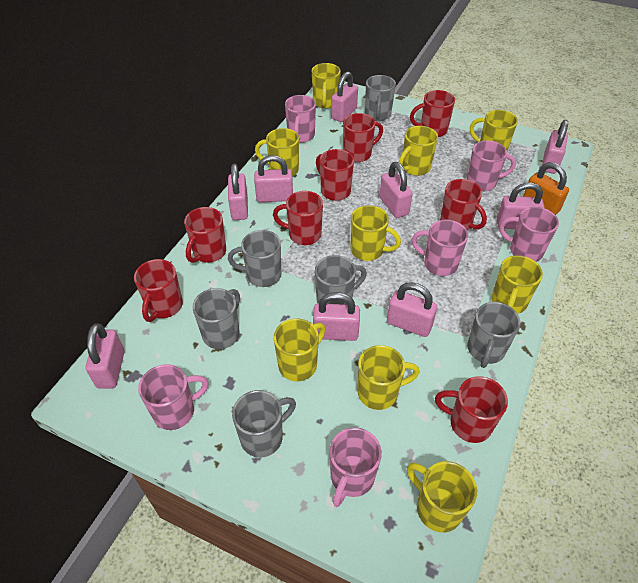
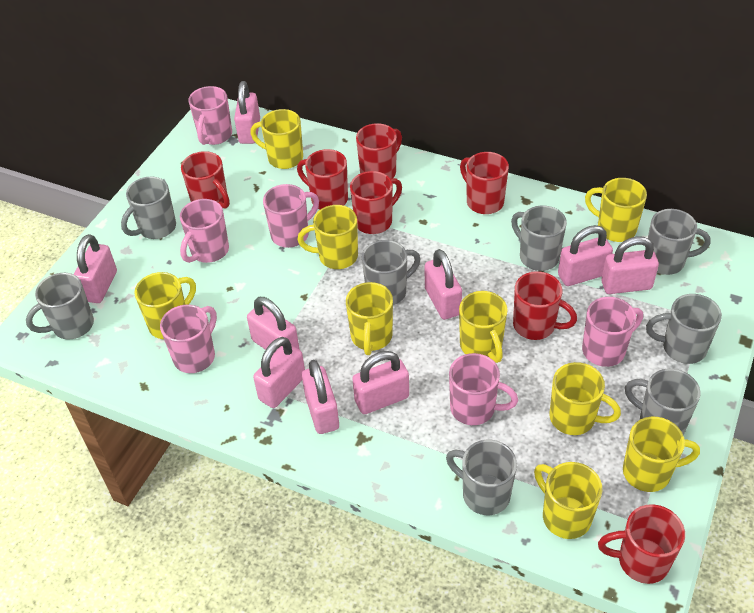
grey mug: [193,288,240,349] [228,230,281,287] [232,390,296,458] [315,255,367,305] [365,75,396,121] [467,302,520,368] = 6 -> [26,273,94,340] [121,177,176,239] [362,240,420,305] [446,440,517,515] [511,206,567,271] [625,369,701,434] [646,294,722,364] [648,209,711,275] = 8
orange padlock: [523,162,569,215] = 1 -> none = 0
red mug: [134,259,183,322] [184,207,226,263] [273,191,323,245] [316,149,354,201] [343,113,383,162] [410,90,455,137] [435,376,508,443] [440,179,487,230] = 8 -> [181,151,230,208] [297,149,348,210] [350,171,402,234] [356,123,402,178] [460,152,509,214] [513,271,577,340] [598,504,685,584] = 7

